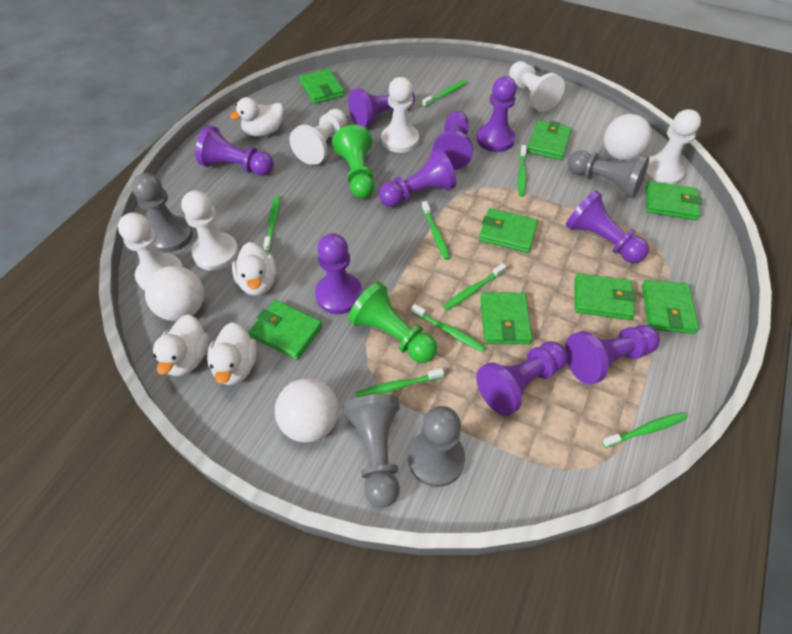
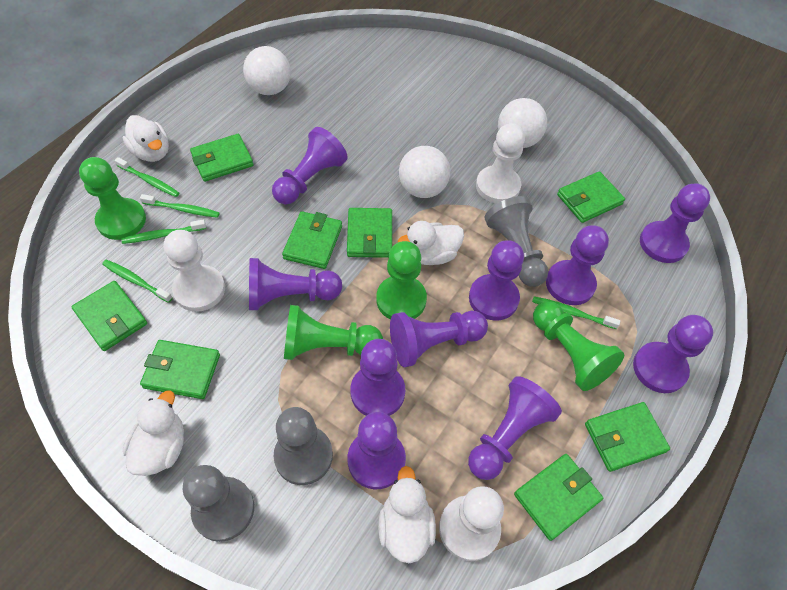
green pawn: [332,125,375,199] [348,282,437,363] = 2 -> [79,157,146,240] [284,305,383,360] [376,241,427,319] [533,301,624,391] = 4
green toothbrush: [263,196,280,252] [356,368,444,397] [411,304,486,352] [422,80,468,107] [422,201,450,260] [443,263,506,311] [518,145,527,197] [602,412,687,448] = 8 -> [102,260,173,303] [114,157,179,197] [121,220,206,244] [140,194,220,218] [532,296,620,329] = 5
grey pawn: [132,173,193,253] [343,394,400,507] [408,406,465,487] [568,150,649,199] = 4 -> [183,465,254,542] [273,407,333,485] [485,196,548,287] = 3
purple pawn: [195,125,274,176] [315,233,363,314] [348,88,415,128] [379,149,456,207] [432,111,473,170] [476,341,568,416] [477,76,517,152] [565,325,660,385] [566,190,649,263] = 9 -> [249,258,342,310] [272,127,348,204] [347,412,406,489] [350,339,405,416] [390,311,488,367] [468,376,562,480] [469,240,524,321] [546,225,609,305] [633,315,713,393] [640,183,710,263] = 10
white pawn: [118,213,183,291] [181,190,239,271] [289,109,347,165] [381,77,419,153] [509,61,565,112] [644,109,701,185] = 6 -> [164,230,225,312] [439,486,504,561] [476,123,525,203] = 3

